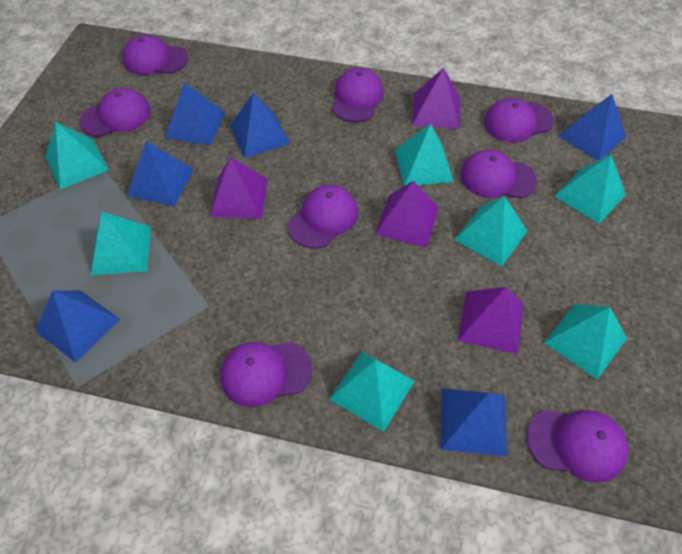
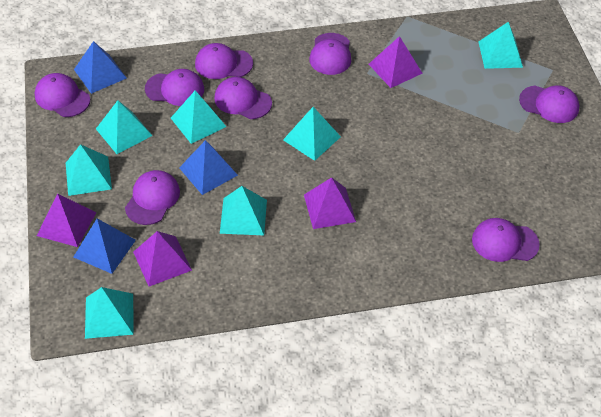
blue pyramid: [36,290,120,363] [127,141,194,206] [165,82,225,145] [230,92,290,158] [441,388,507,456] [559,94,626,161] = 6 -> [74,41,127,94] [74,219,136,274] [179,140,238,195] = 3

